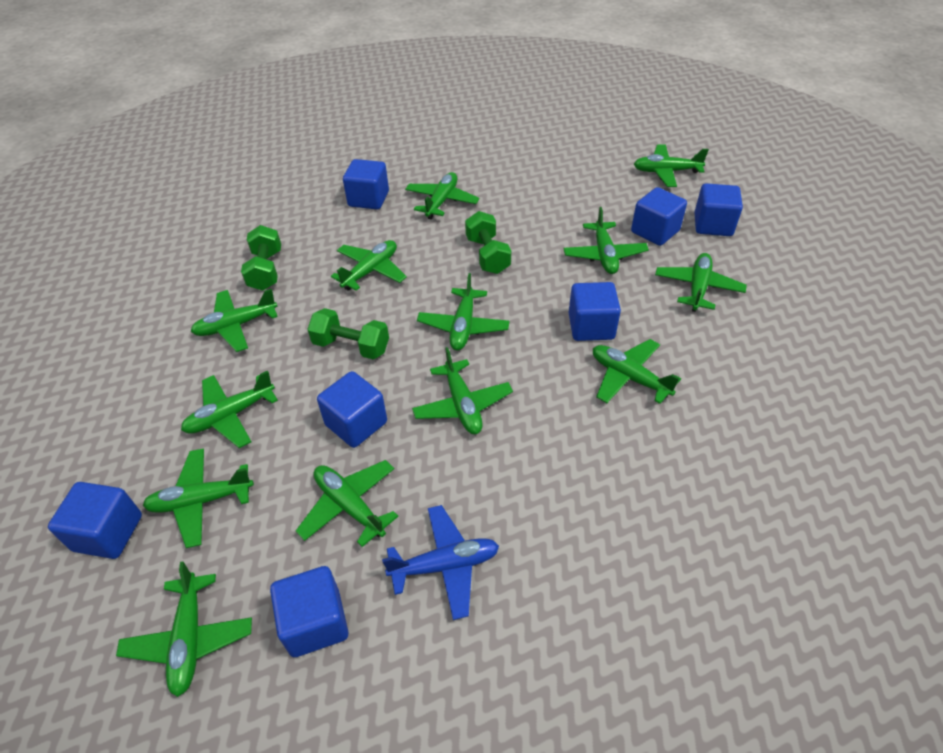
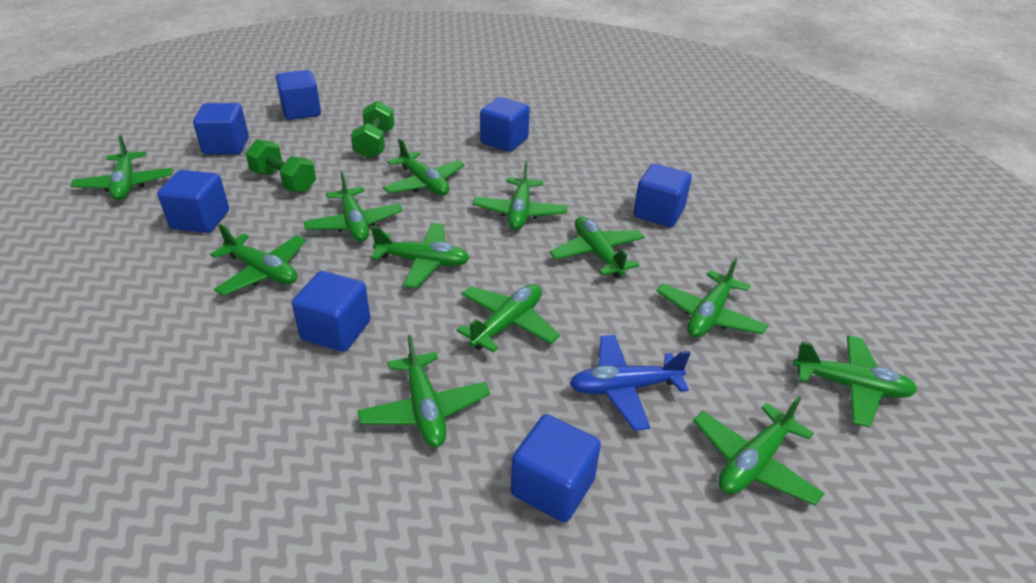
green dumbbell: [241,225,281,291] [307,308,389,359] [465,211,511,274] = 3 -> [245,139,316,193] [351,101,394,159] = 2
green plane: [116,562,252,697] [143,448,254,548] [181,371,278,448] [191,289,278,352] [296,460,398,547] [331,240,407,291] [405,172,479,219] [412,347,513,434] [417,273,510,351] [563,207,649,274] [593,339,681,404] [634,145,709,187] [655,253,747,312] = 13 -> [71,135,173,200] [210,224,306,296] [303,171,403,242] [357,335,490,447] [371,223,470,288] [383,139,465,196] [456,284,560,352] [473,161,567,230] [549,217,645,279] [657,258,768,338] [693,396,825,506] [793,335,918,428] = 12

